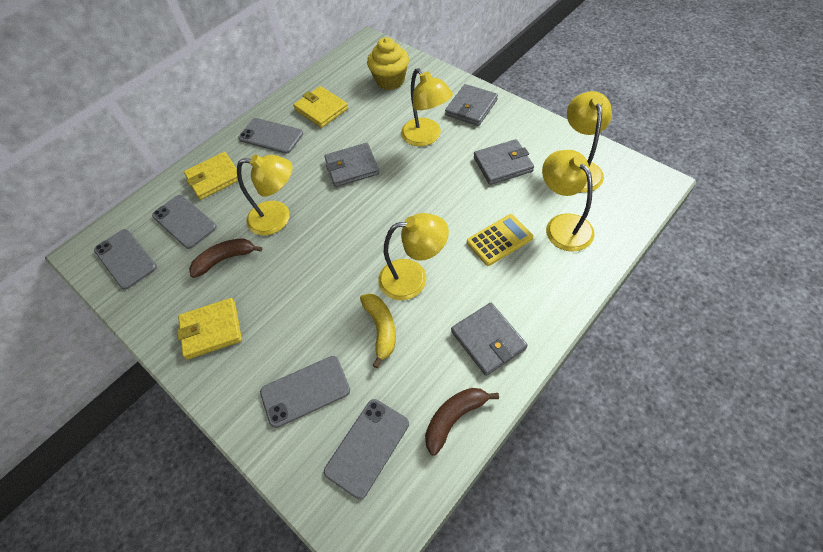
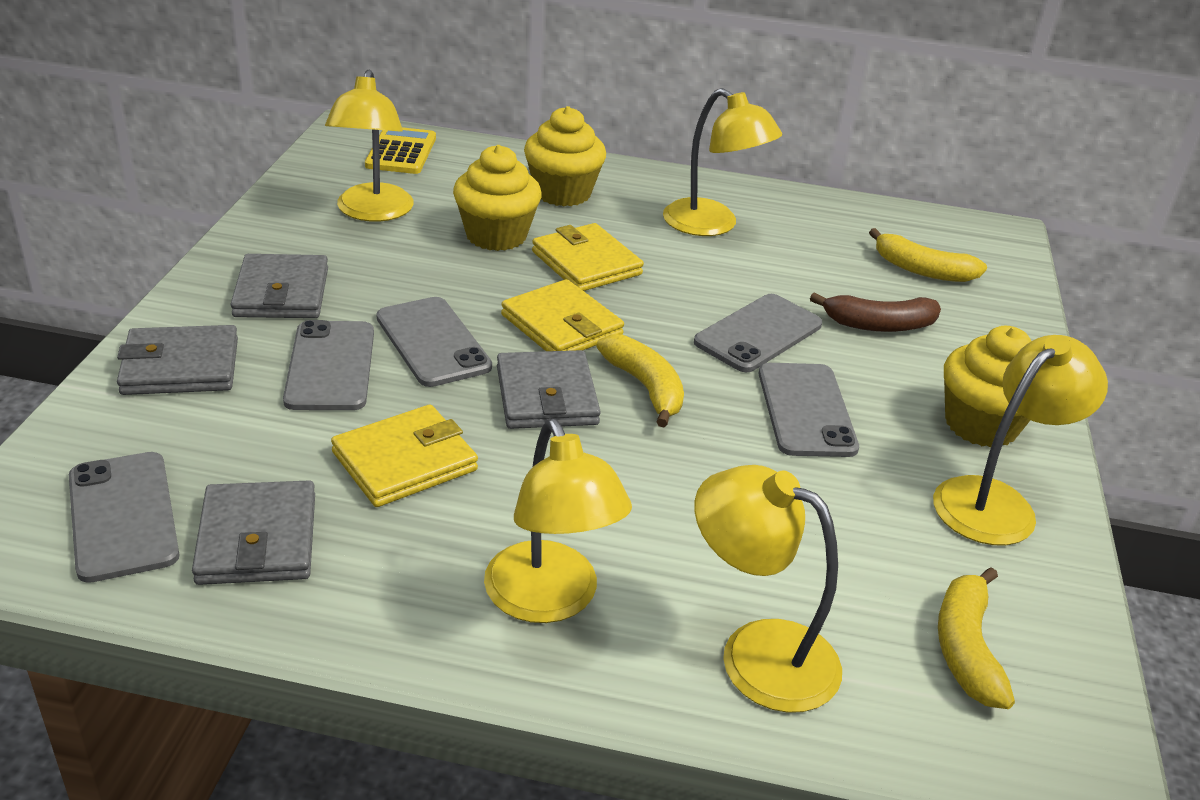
brown banana: [189,238,262,278] [425,388,499,455] = 2 -> [810,292,941,332] = 1
yellow banana: [360,293,396,368] = 1 -> [596,334,684,427] [869,228,987,282] [938,567,1015,709] = 3
yellow cupcake: [367,37,409,90] = 1 -> [453,145,542,251] [524,106,606,206] [944,326,1031,447] = 3

